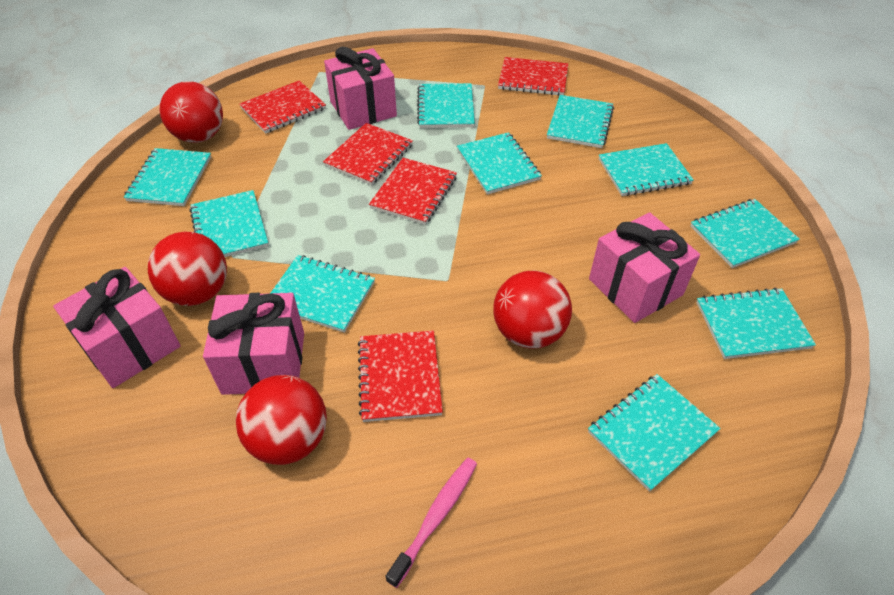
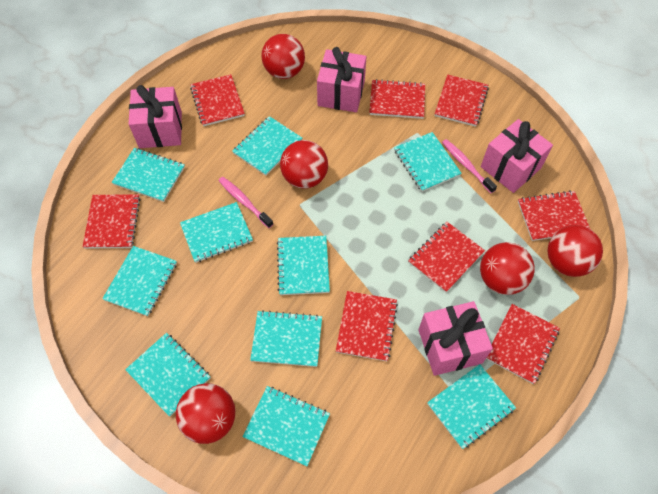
pink toothbrush: [386,458,477,588] = 1 -> [218,177,273,228] [442,139,497,193] = 2
red ball: [148,232,227,306] [160,81,223,143] [236,375,327,465] [493,271,572,349] = 4 -> [176,383,235,444] [261,34,305,79] [280,140,328,189] [480,242,535,295] [547,225,603,277] = 5
red notebook: [239,80,326,134] [323,123,413,185] [358,331,443,422] [369,158,457,225] [498,57,568,96] = 5 -> [82,194,141,248] [190,74,245,126] [336,291,398,361] [369,79,425,119] [408,222,485,292] [435,75,489,127] [486,304,560,384] [518,191,590,241] = 8

